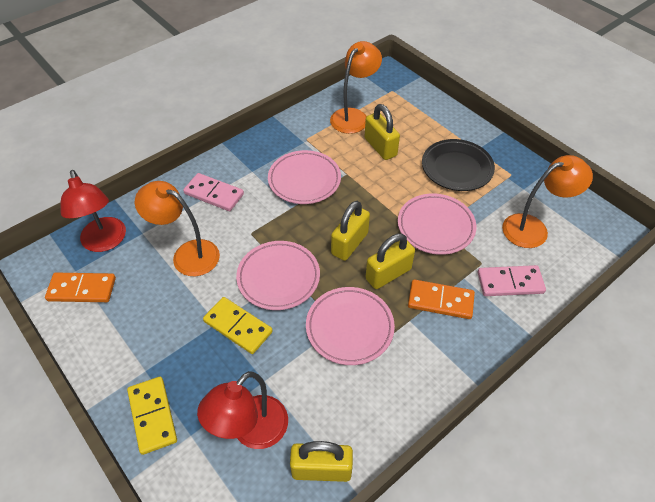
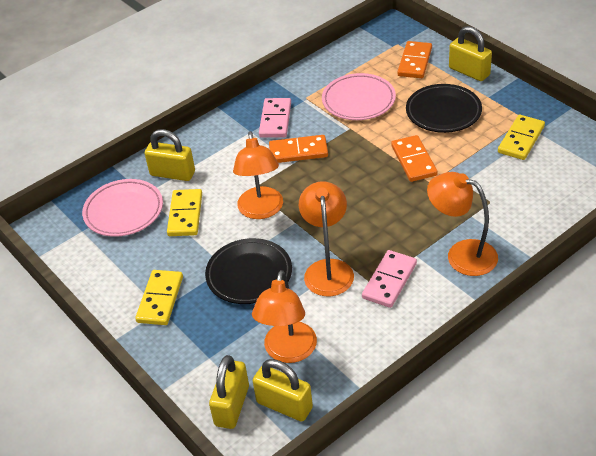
black plate: [422,139,495,191] = 1 -> [205,238,292,304] [406,84,482,133] = 2
orange domino: [45,273,116,302] [408,279,475,319] = 2 -> [269,135,328,163] [391,135,438,182] [397,41,432,78] = 3
orange lamp: [135,181,220,276] [330,41,382,134] [502,155,593,248] = 3 -> [233,131,283,219] [252,270,317,363] [299,181,354,296] [427,172,498,276] = 4
pink plate: [236,241,320,310] [268,150,341,204] [306,287,395,365] [398,194,476,255] = 4 -> [82,179,163,237] [322,73,396,120] = 2
red lamp: [61,170,126,252] [197,371,288,449] = 2 -> none = 0
yellow domino: [127,377,177,455] [203,297,273,354] = 2 -> [135,270,183,325] [167,189,202,236] [498,115,545,160] = 3

